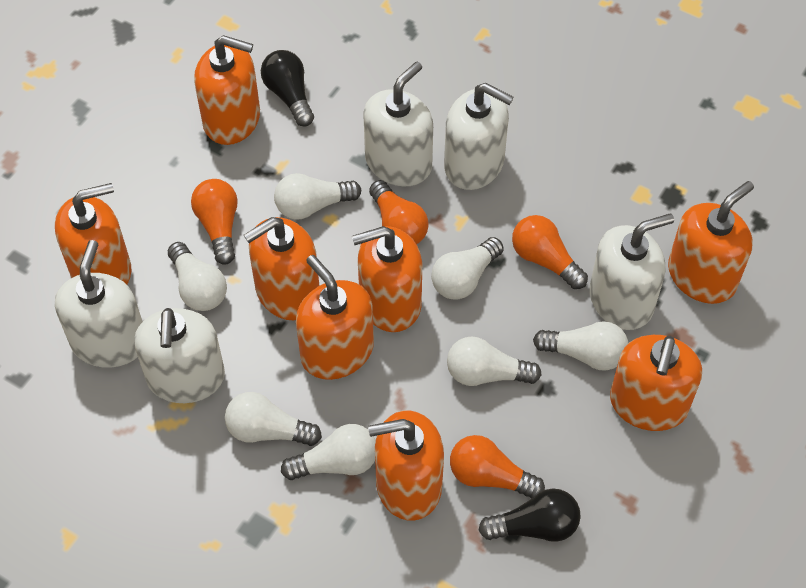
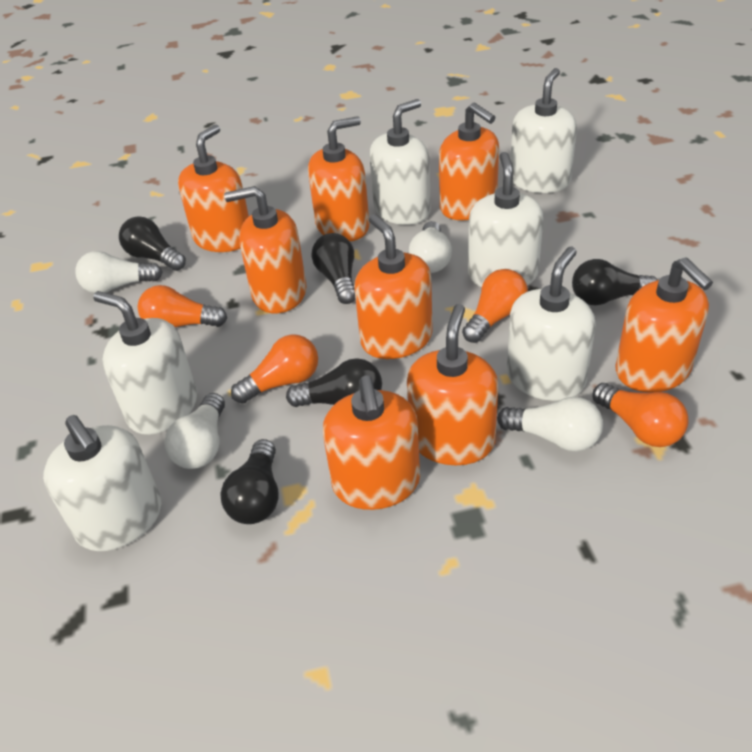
black light bulb: [261,50,314,127] [478,488,581,542] = 2 -> [119,216,186,271] [220,439,279,524] [286,358,382,407] [311,233,355,304] [572,259,657,305] = 5
white light bulb: [168,242,227,311] [225,392,322,446] [274,173,361,220] [281,424,376,480] [431,237,504,300] [447,336,542,386] [533,321,628,371] = 7 -> [75,251,163,294] [164,393,225,469] [409,221,452,273] [497,397,603,452] = 4
white soap dispenser: [55,240,143,368] [134,308,225,403] [363,61,433,186] [444,83,514,190] [589,214,674,330] = 5 -> [43,415,161,551] [93,291,197,435] [369,99,431,225] [468,152,543,287] [507,247,596,401] [511,68,577,193] = 6

